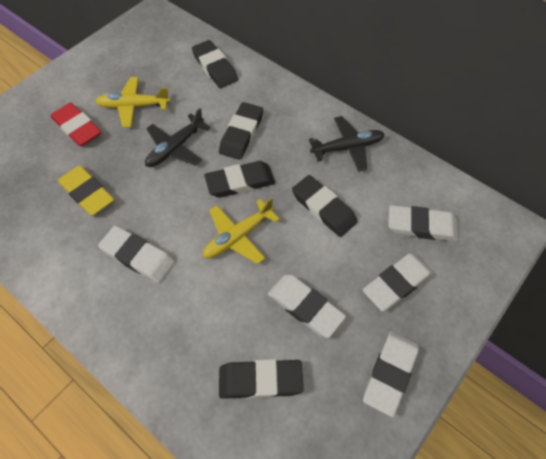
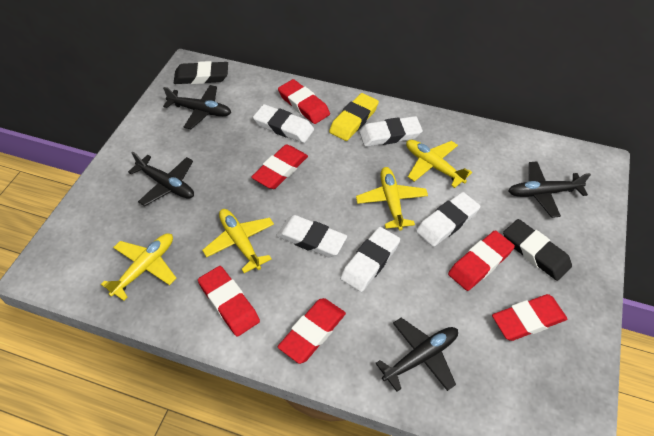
black eraser: [192,40,238,88] [204,161,275,198] [219,102,263,160] [219,359,304,399] [292,175,357,237] = 5 -> [174,61,228,84] [503,219,572,281] = 2
black plane: [145,108,211,167] [309,116,385,172] = 2 -> [128,152,194,206] [163,85,232,129] [375,318,458,392] [509,161,591,218] = 4
red eraser: [51,103,101,146] = 1 -> [198,266,260,337] [251,144,308,189] [278,79,330,124] [278,298,346,364] [448,230,515,291] [492,294,567,341] = 6
yellow plane: [95,77,170,127] [203,198,280,264] = 2 -> [101,233,176,301] [202,209,274,273] [356,167,428,231] [406,140,472,188] = 4

